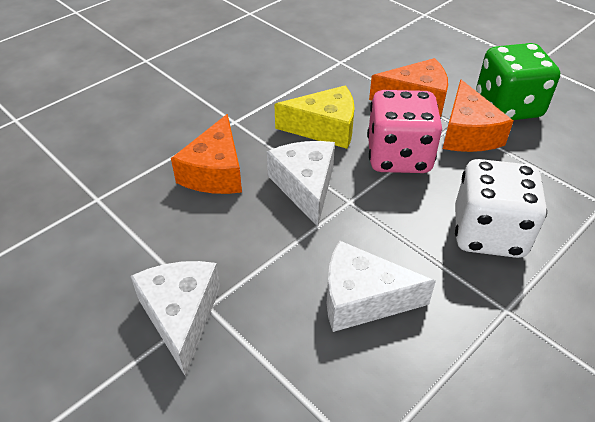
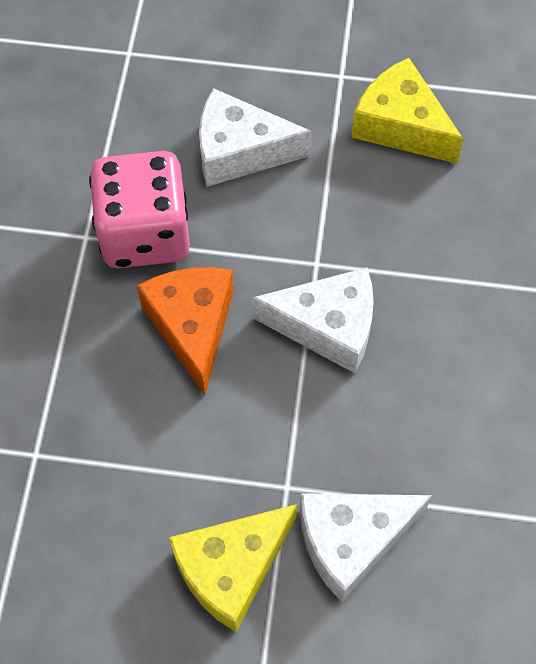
green dice: [476,43,560,120] = 1 -> none = 0
orange cheese: [171,114,242,194] [369,58,448,117] [443,79,513,152] = 3 -> [137,267,234,395] = 1
white dice: [455,159,547,258] = 1 -> none = 0
yellow cheese: [274,85,354,149] = 1 -> [169,504,297,632] [351,58,464,164] = 2

